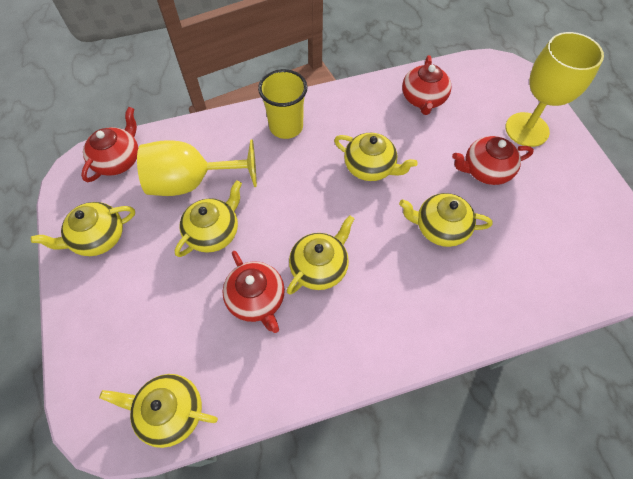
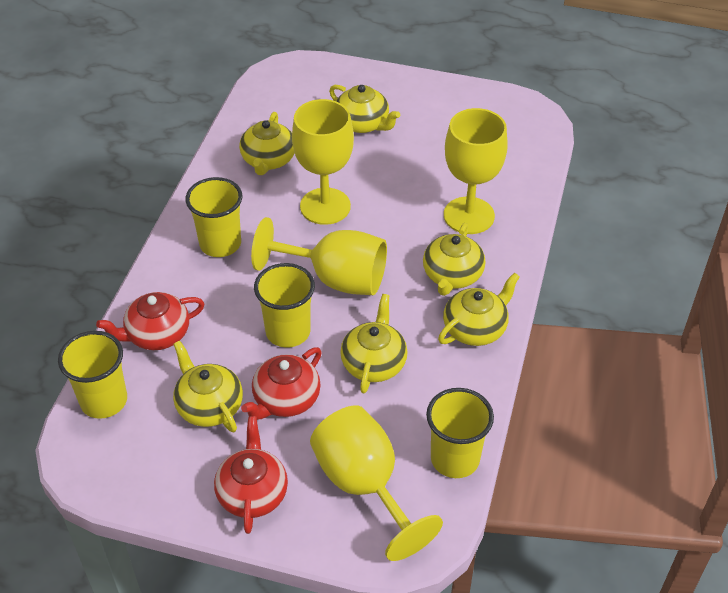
red teapot: [81,107,138,182] [222,251,285,333] [402,55,452,115] [452,136,534,185] = 4 -> [96,292,205,350] [214,416,288,534] [241,347,322,420] = 3
yellow cup: [258,69,307,139] = 1 -> [58,331,127,419] [186,177,242,257] [254,263,315,348] [426,388,494,478] = 4
yellow goblet: [137,139,257,196] [505,32,604,147] = 2 -> [251,217,387,295] [292,99,354,225] [310,405,443,561] [444,108,508,234] = 4

